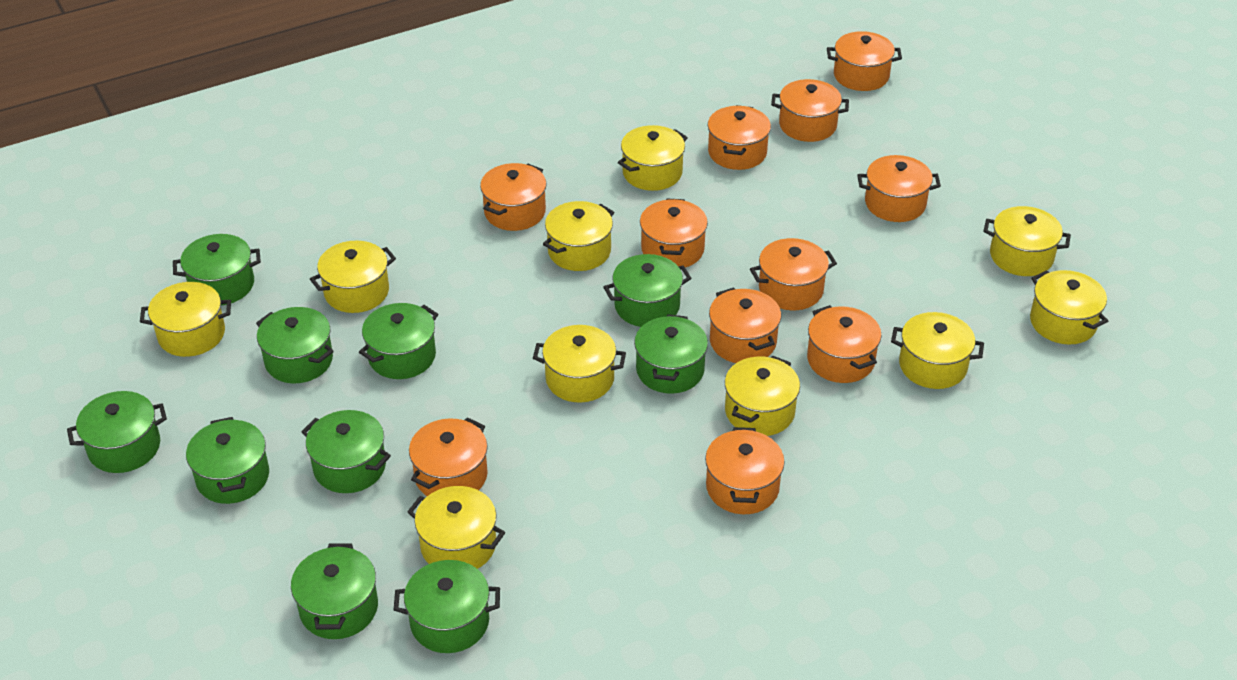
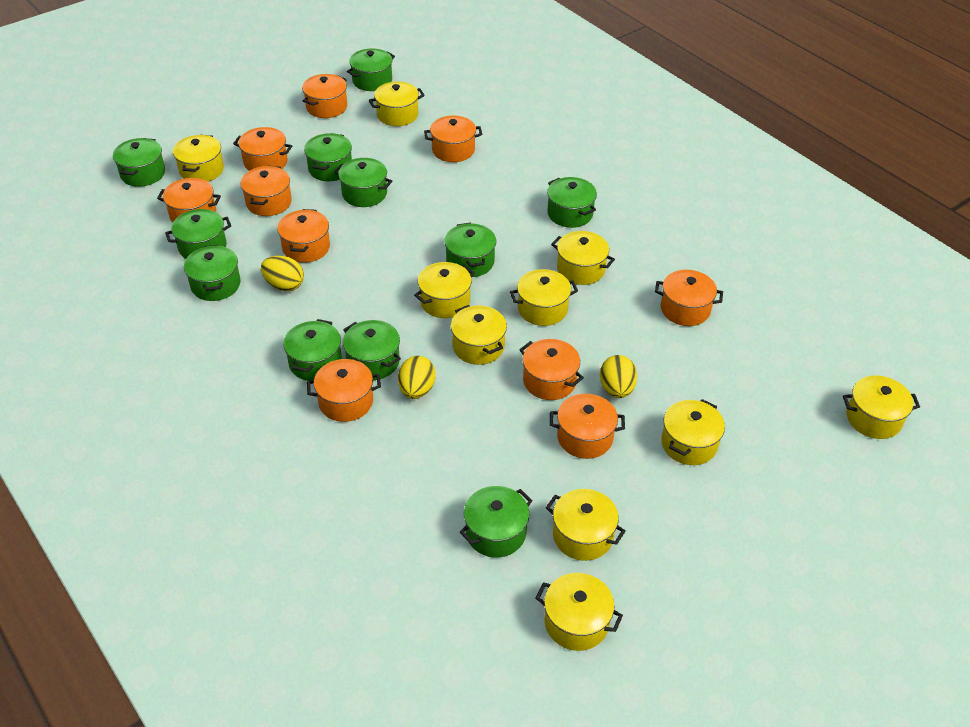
green pot: [67,391,167,473] [173,234,261,305] [186,417,269,504] [256,307,334,383] [291,543,378,639] [301,410,391,493] [359,303,438,379] [394,560,500,653] [604,254,691,327] [634,314,708,394] = 10 -> [113,138,165,187] [165,209,231,259] [184,245,241,301] [283,319,342,381] [304,133,352,181] [334,158,392,207] [343,320,401,380] [347,48,395,91] [444,223,496,277] [460,486,533,558] [547,177,597,228] = 11
orange pot: [409,417,488,496] [480,163,547,231] [640,198,708,267] [705,427,785,514] [708,105,771,170] [709,287,781,363] [750,238,837,310] [771,79,849,142] [807,305,882,383] [827,31,902,91] [857,155,941,222] = 11 -> [157,178,221,223] [233,127,292,171] [241,166,292,216] [277,209,330,263] [302,74,347,118] [307,359,381,422] [424,116,482,162] [519,339,584,400] [550,394,625,459] [655,270,723,326] = 10
yellow egg: none = 0 -> [261,256,304,291] [398,356,436,399] [600,355,637,398] = 3

